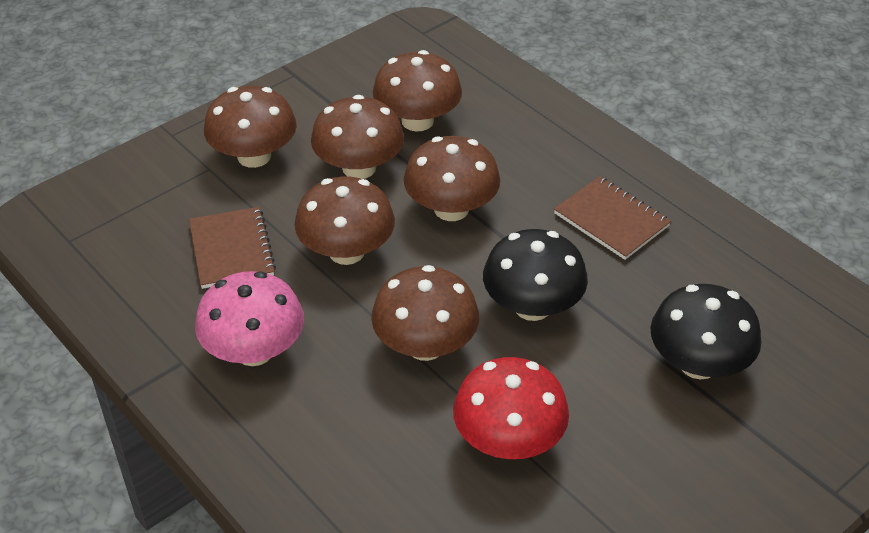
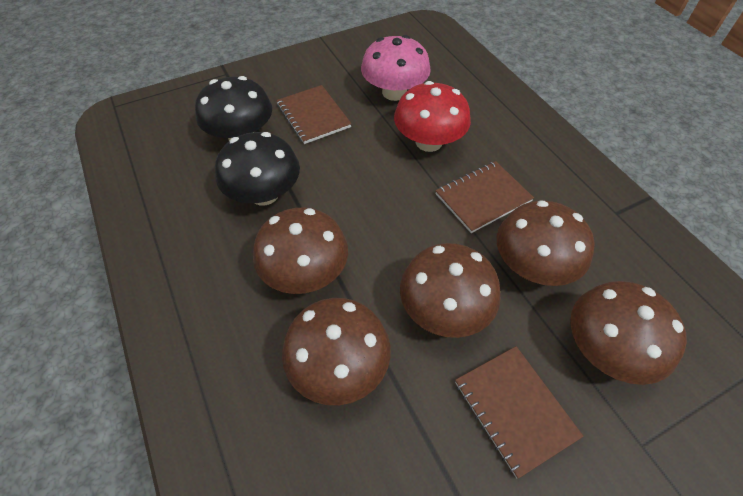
brown mushroom: [204,86,297,168] [294,177,395,265] [311,95,404,179] [371,265,479,361] [373,50,462,132] [404,136,500,221] = 6 -> [253,208,348,294] [282,298,391,405] [400,243,501,338] [497,200,595,286] [570,281,687,385] = 5
brown notebook: [189,207,276,289] [554,176,671,260] = 2 -> [276,85,352,144] [435,161,534,233] [455,346,583,479] = 3

